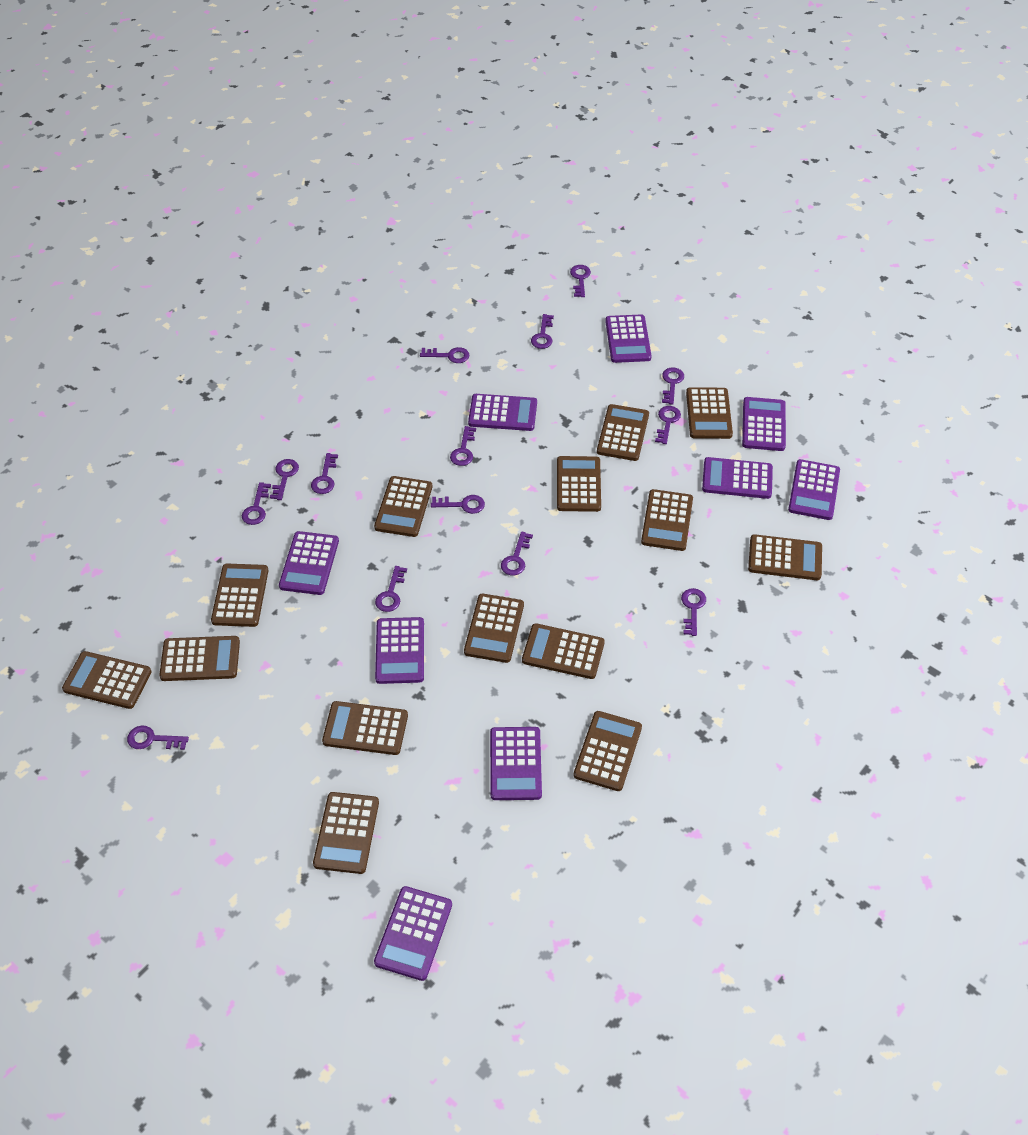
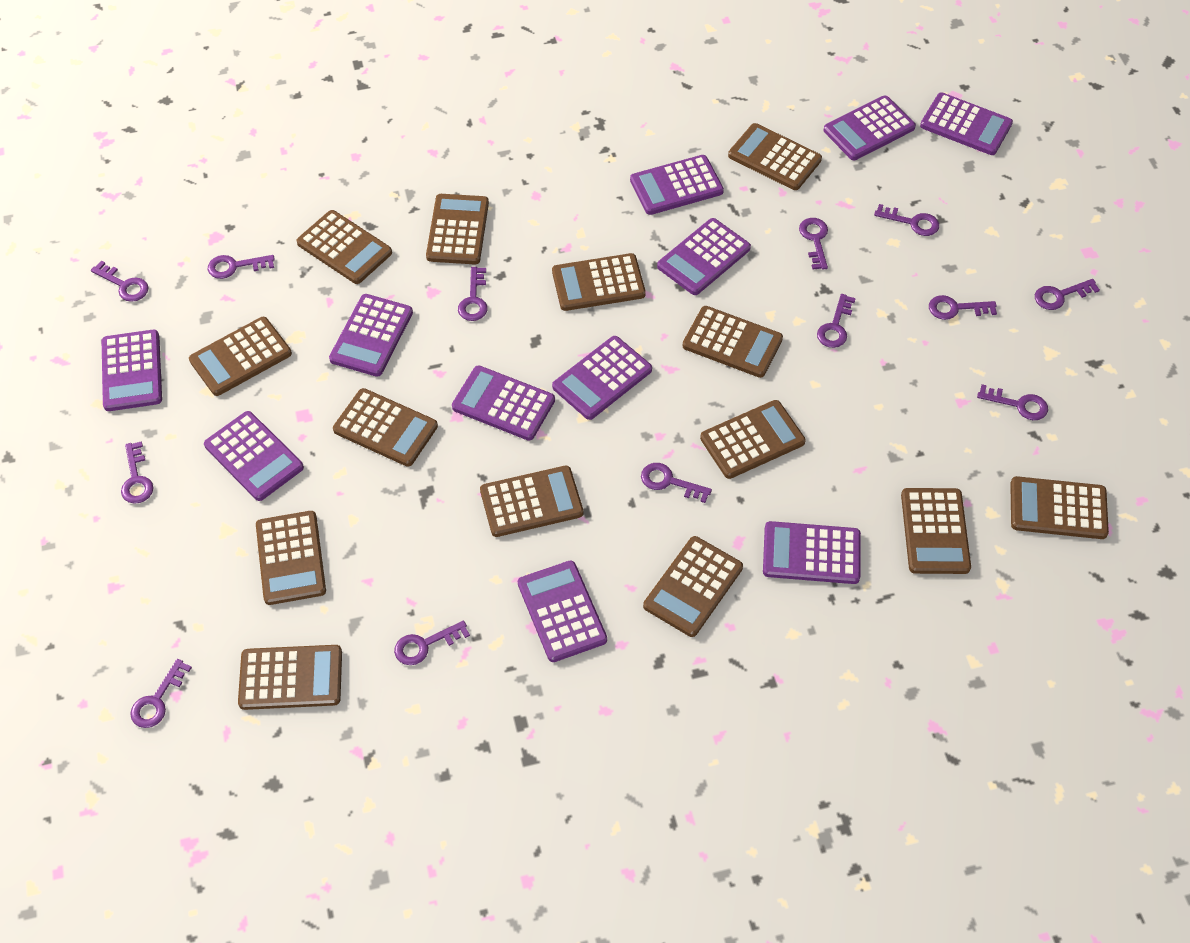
purple calculator: [279,531,339,595] [374,886,452,981] [375,617,424,684] [468,394,537,431] [490,727,542,800] [605,315,652,363] [702,457,773,499] [742,397,786,451] [788,459,840,520] = 9 -> [102,330,162,411] [204,411,304,501] [329,294,413,377] [452,365,555,441] [518,560,607,662] [552,336,652,420] [630,155,724,215] [657,218,751,295] [763,521,861,584] [824,96,916,160] [920,92,1013,155] = 11
purple key: [127,726,189,750] [242,482,271,525] [270,459,299,500] [311,453,338,494] [375,566,407,612] [420,347,470,363] [431,495,485,514] [450,426,476,466] [501,531,533,576] [531,314,554,349] [570,265,591,297] [655,406,681,444] [662,367,684,405] [681,588,706,636] = 14 -> [91,261,149,302] [121,441,153,504] [130,659,192,728] [208,255,275,279] [394,620,470,665] [458,267,488,321] [641,463,712,503] [799,218,828,270] [817,294,856,348] [874,204,939,236] [929,295,997,320] [977,384,1048,420] [1035,279,1100,310] = 13

